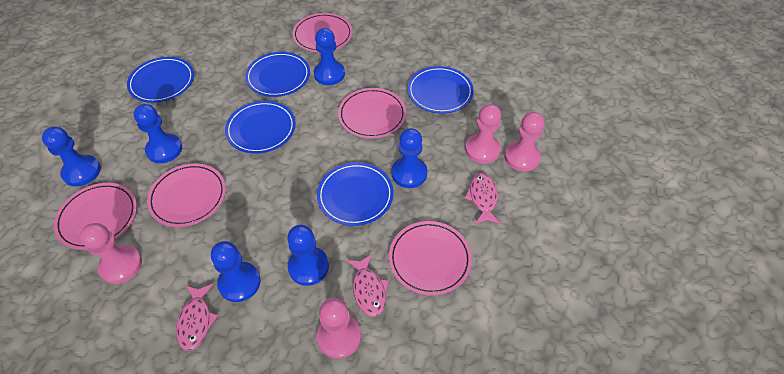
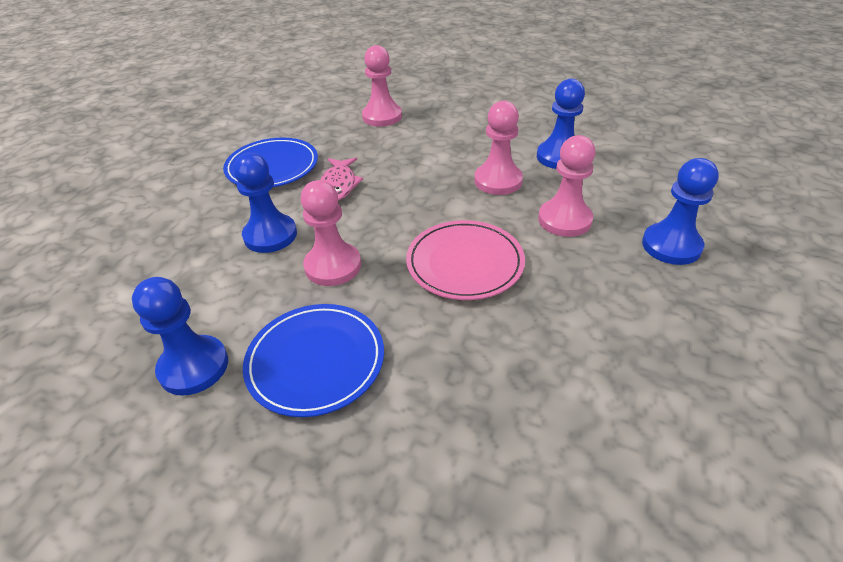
blue pawn: [42,127,101,186] [134,104,182,163] [211,241,260,302] [287,225,329,286] [314,28,345,85] [391,128,428,188] = 6 -> [132,277,228,396] [233,152,297,253] [537,79,585,169] [642,158,719,265] = 4
blue plate: [127,57,194,103] [225,101,296,154] [245,52,310,97] [317,162,394,226] [408,66,474,114] = 5 -> [223,138,318,187] [243,304,384,417] = 2
pink fish: [176,284,218,351] [347,254,389,317] [464,173,500,224] = 3 -> [321,157,363,201] = 1
pink plate: [54,183,137,250] [147,163,226,227] [292,13,353,52] [338,88,406,139] [389,221,472,296] = 5 -> [406,220,525,300] = 1

